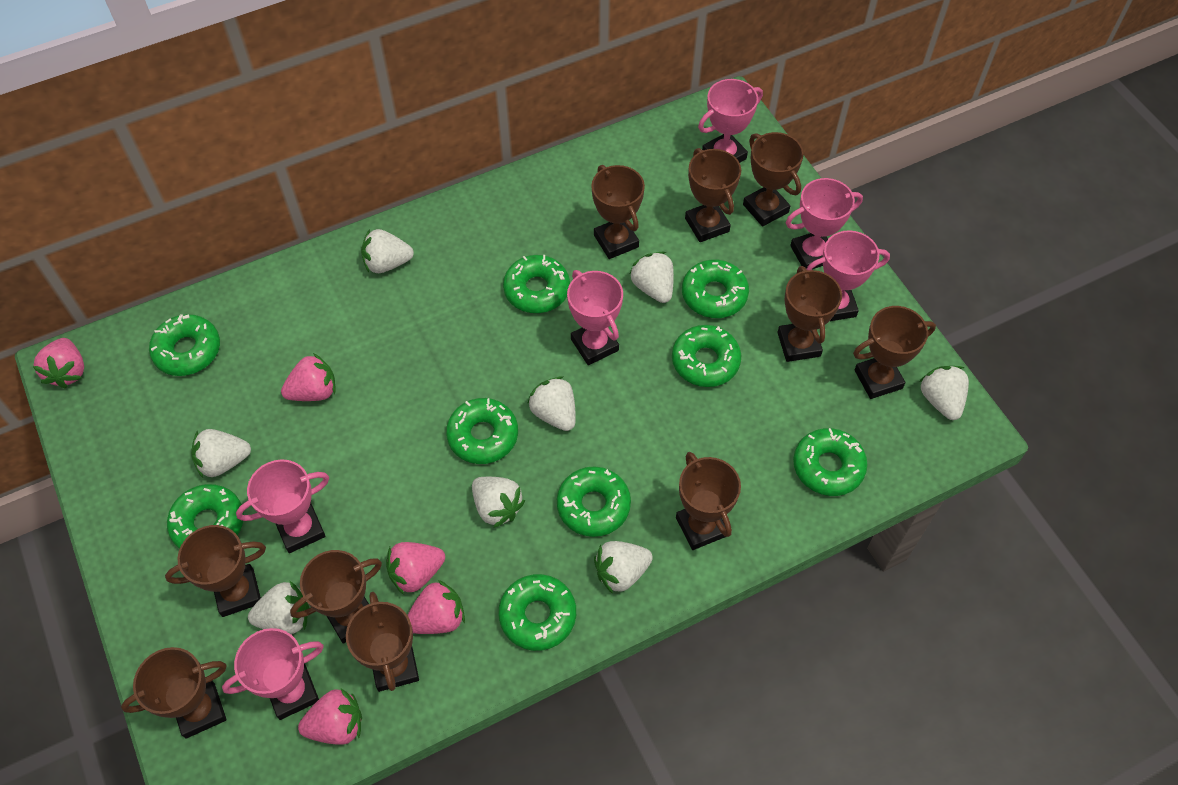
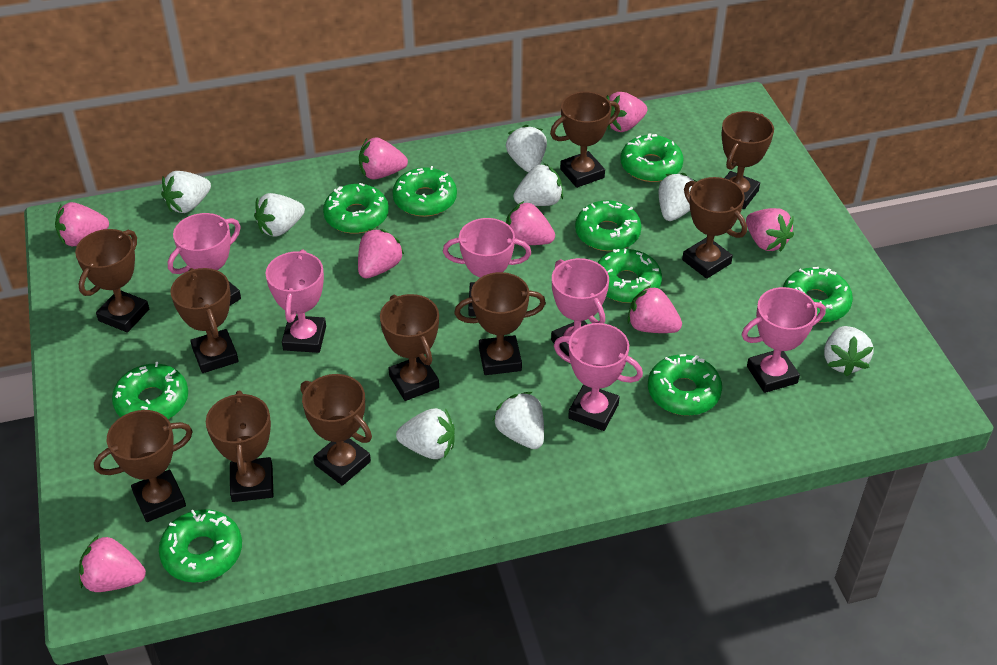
pink strawberry: [32,338,84,389] [281,353,336,401] [298,689,362,745] [386,542,445,595] [407,580,465,634] = 5 -> [55,202,109,246] [79,535,146,592] [358,229,404,278] [359,137,408,179] [506,201,555,245] [606,92,647,132] [627,285,682,333] [746,208,794,252] = 8

